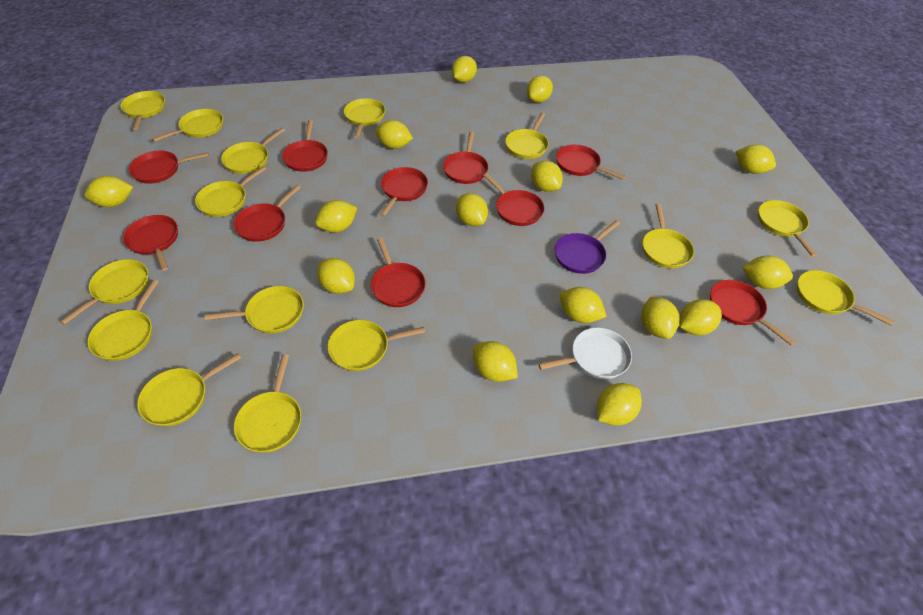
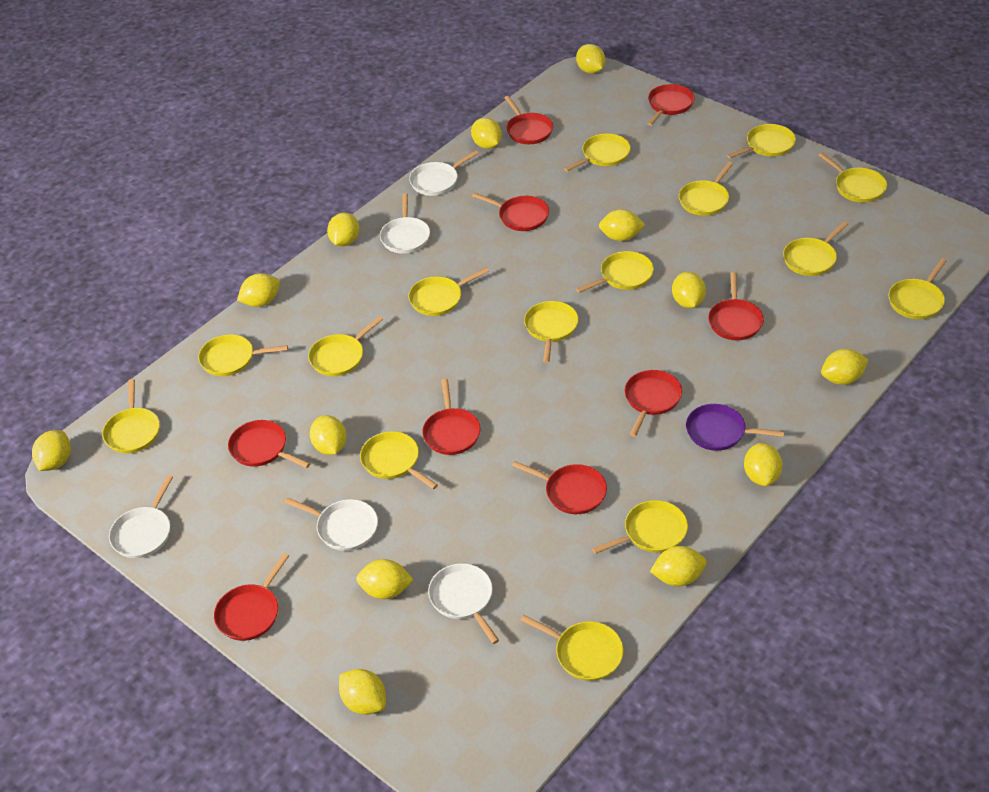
red pan: [123,215,178,271] [129,151,209,184] [233,185,301,242] [282,120,328,172] [371,237,426,307] [380,167,428,217] [443,131,488,184] [483,173,544,226] [556,145,626,180] [710,280,795,345] = 10 -> [214,553,289,641] [228,420,310,468] [422,379,481,455] [472,193,549,231] [504,96,553,144] [512,461,607,514] [625,370,682,437] [647,84,695,126] [708,272,764,340] = 9
white pan: [538,328,632,379] = 1 -> [109,475,173,558] [284,497,378,551] [380,194,430,254] [409,150,479,196] [428,563,499,644] = 5
yellow lemon: [84,176,133,207] [315,200,357,232] [317,258,355,294] [375,120,413,149] [452,56,477,83] [456,193,488,226] [473,341,518,382] [527,76,553,103] [531,160,563,192] [560,287,607,323] [597,383,642,426] [641,297,680,339] [679,299,722,336] [736,144,776,174] [743,256,793,289] = 15 -> [32,430,71,471] [237,273,280,307] [310,415,347,455] [327,213,359,247] [339,669,386,715] [356,559,414,599] [471,118,502,149] [576,44,605,73] [599,209,645,241] [650,546,707,586] [672,272,706,308] [744,443,783,486] [821,349,868,385] = 13

